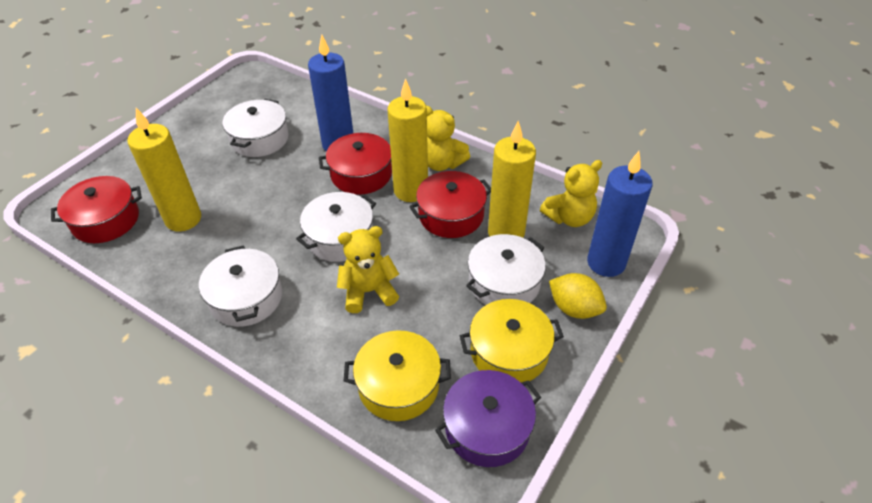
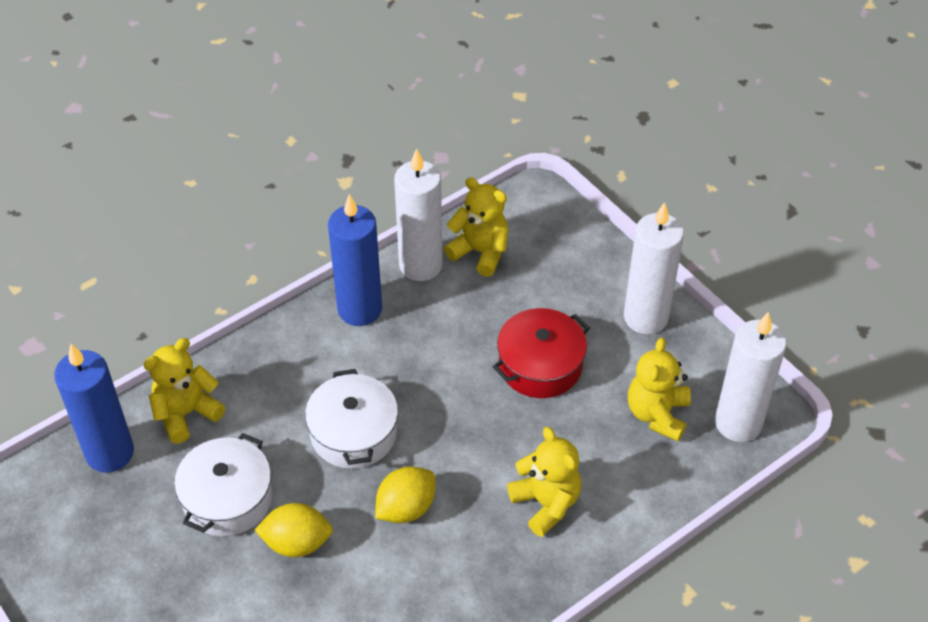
purple pot: [435,370,541,467] = 1 -> none = 0
red pot: [51,176,142,243] [319,133,392,195] [409,171,491,238] = 3 -> [493,308,590,398] = 1
white candle: none = 0 -> [394,148,443,281] [624,202,684,334] [715,312,787,442] = 3
white pot: [199,245,282,327] [223,99,289,157] [296,192,376,262] [466,234,546,305] = 4 -> [174,433,272,537] [305,369,398,469] = 2
yellow candle: [127,108,201,232] [387,78,428,202] [488,121,536,238] = 3 -> none = 0
yellow lemon: [549,273,607,319] = 1 -> [255,503,333,557] [375,467,435,523] = 2
yellow pot: [344,330,451,421] [460,299,564,382] = 2 -> none = 0
yellow teddy bear: [337,226,399,313] [426,106,470,171] [540,160,602,227] = 3 -> [144,338,225,444] [444,177,509,277] [507,427,581,537] [628,337,691,441] = 4

